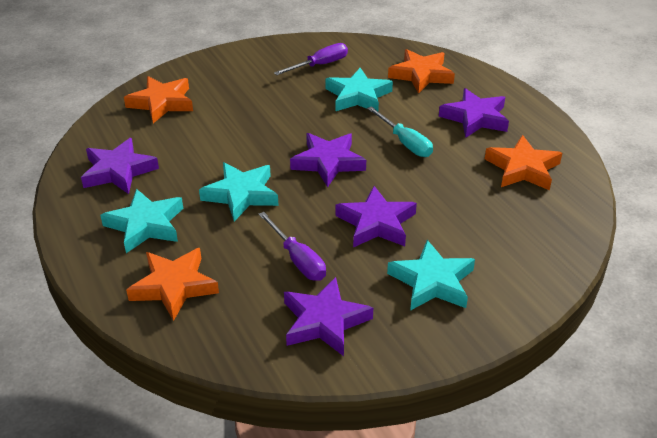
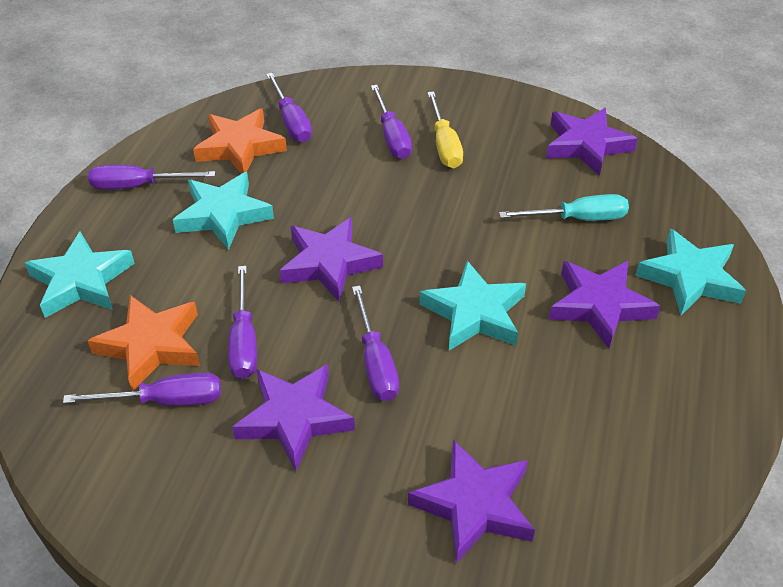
orange star: [124,76,193,123] [126,248,219,321] [388,49,455,94] [485,135,562,190] = 4 -> [88,295,200,391] [193,108,287,174] = 2
purple screwdriver: [258,212,326,281] [274,43,348,75] = 2 -> [63,373,221,406] [88,165,215,189] [228,266,257,379] [266,73,312,142] [352,286,399,401] [371,85,412,159] = 6
yellow screwdriver: none = 0 -> [427,91,463,168] = 1

